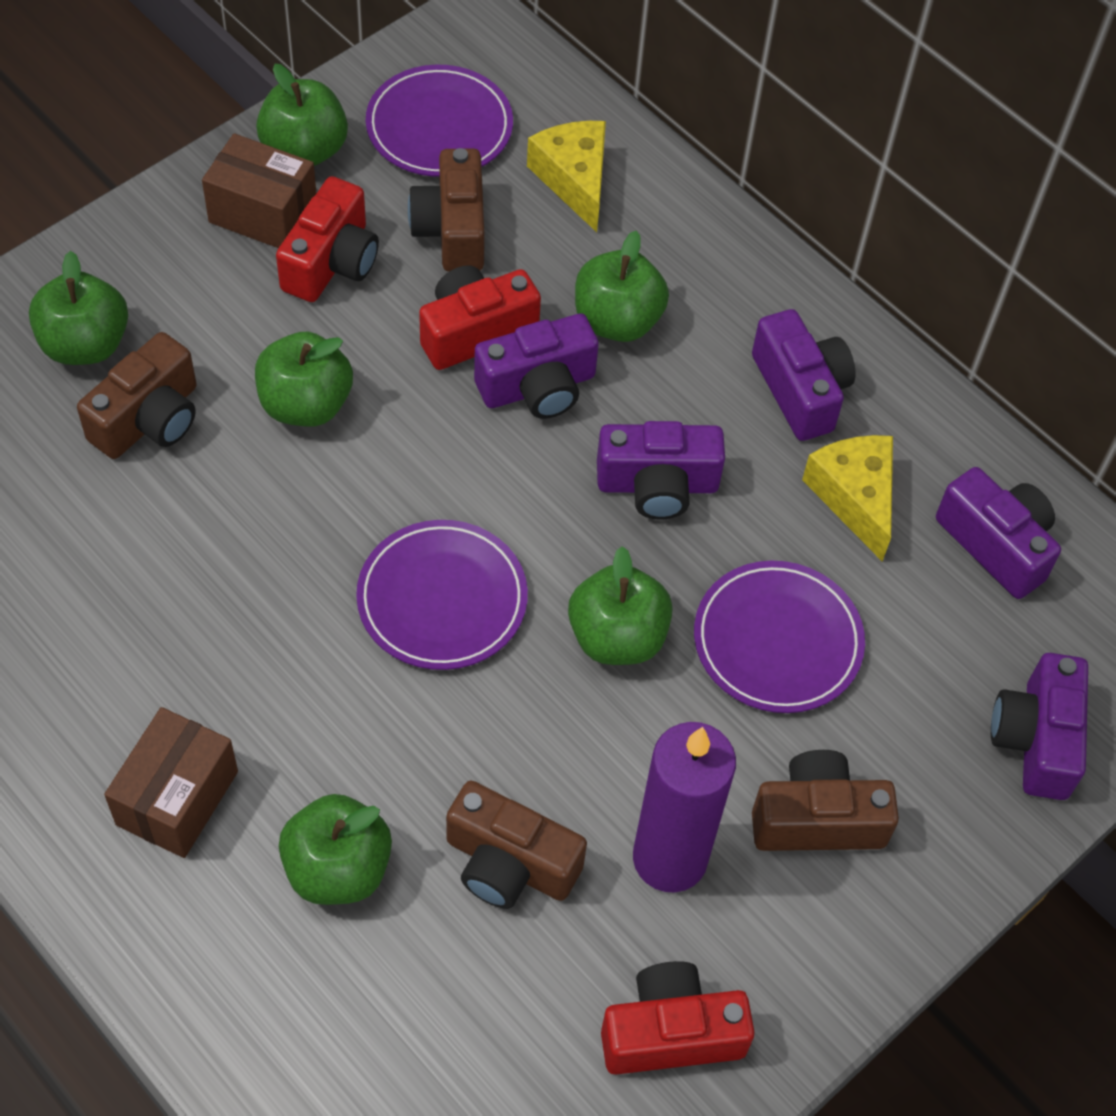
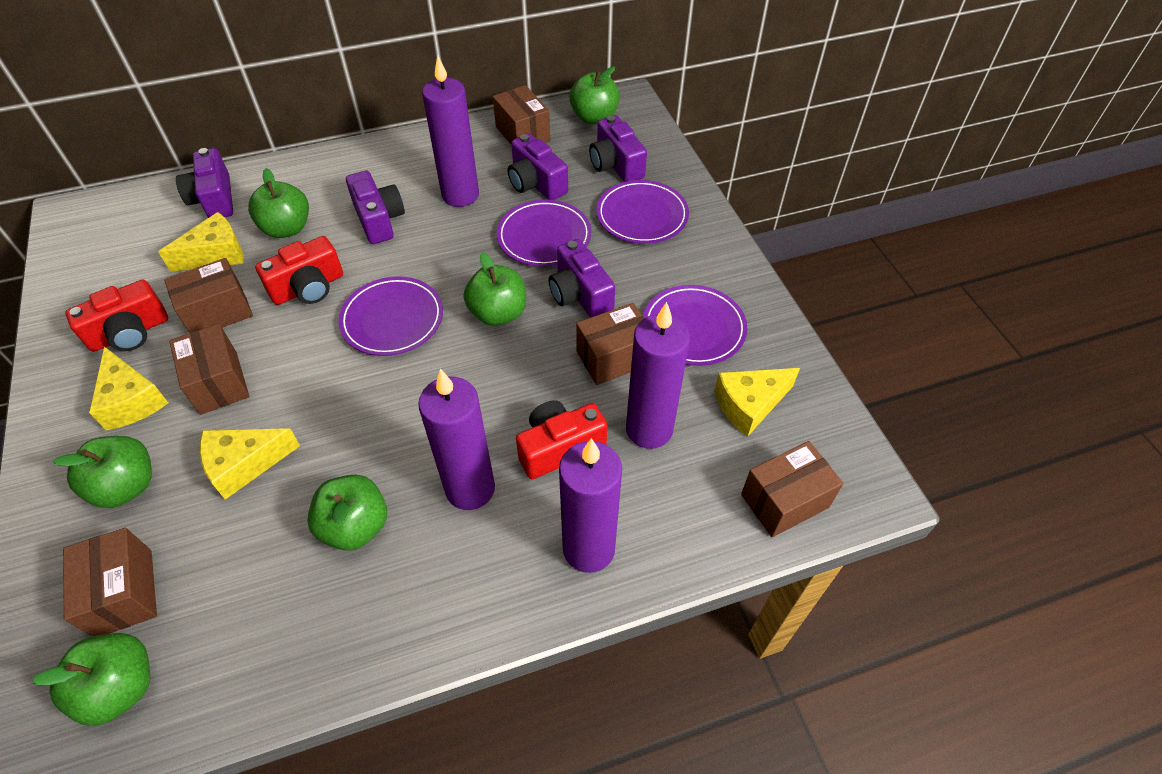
brown box: [104,707,238,858] [202,133,316,248] = 2 -> [63,528,157,636] [164,258,253,333] [169,324,249,415] [493,85,550,144] [576,303,644,385] [741,441,843,537] = 6
brown camera: [77,332,196,459] [408,148,485,272] [446,781,587,909] [752,750,899,851] = 4 -> none = 0
purple candle: [633,722,736,893] = 1 -> [418,369,495,510] [422,55,479,207] [559,438,622,573] [626,302,690,449] = 4
purple plate: [356,520,528,670] [366,65,513,177] [694,561,865,713] = 3 -> [338,276,443,356] [497,200,591,267] [596,180,689,244] [643,285,747,366] = 4
yellow cheese: [527,121,606,232] [802,435,893,562] = 2 -> [89,346,168,430] [158,212,244,272] [200,428,300,500] [714,368,800,437] = 4

